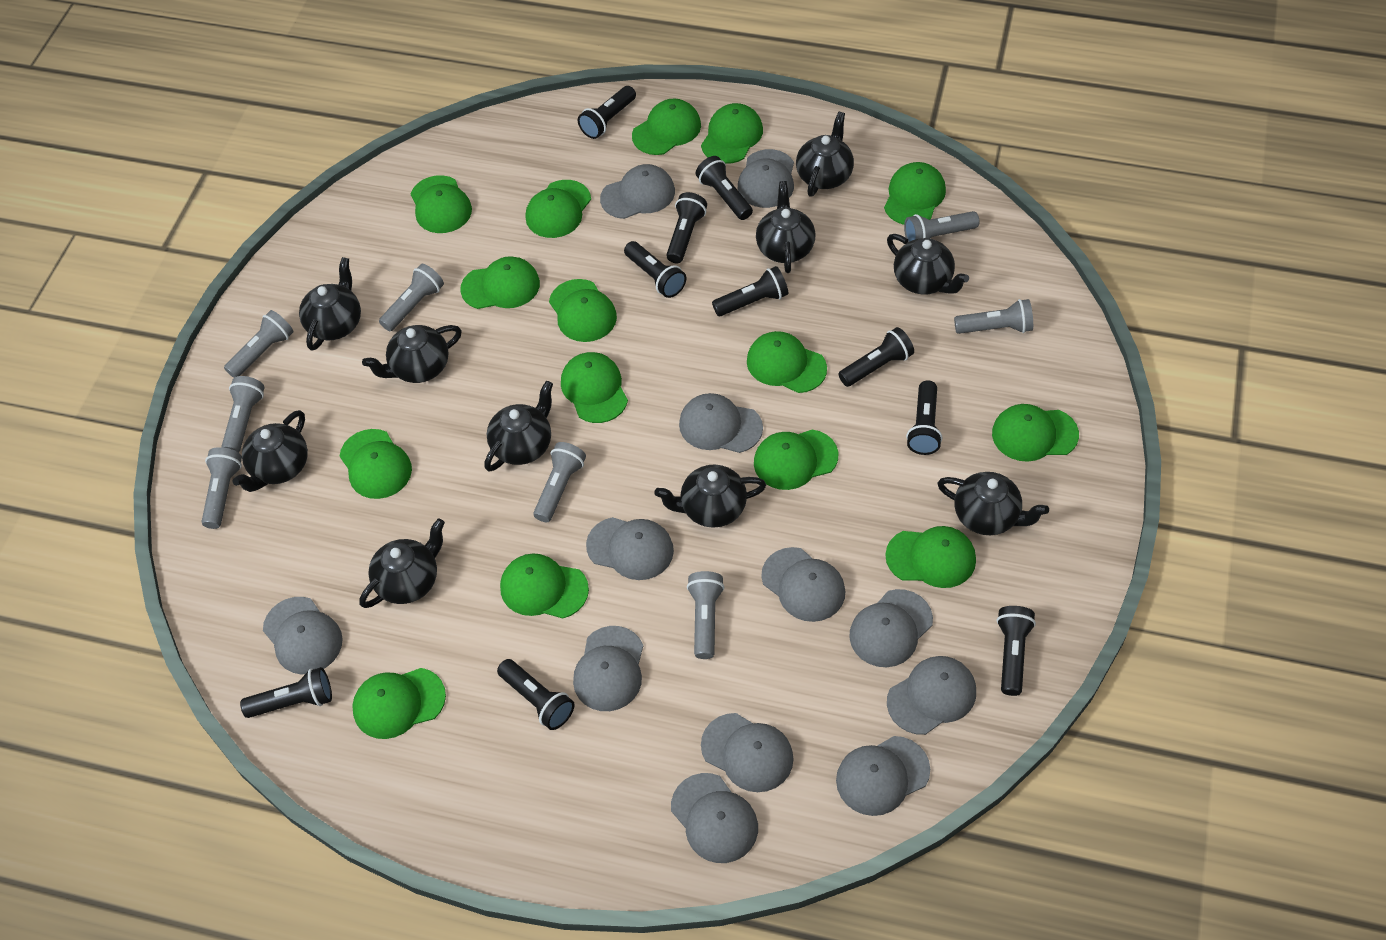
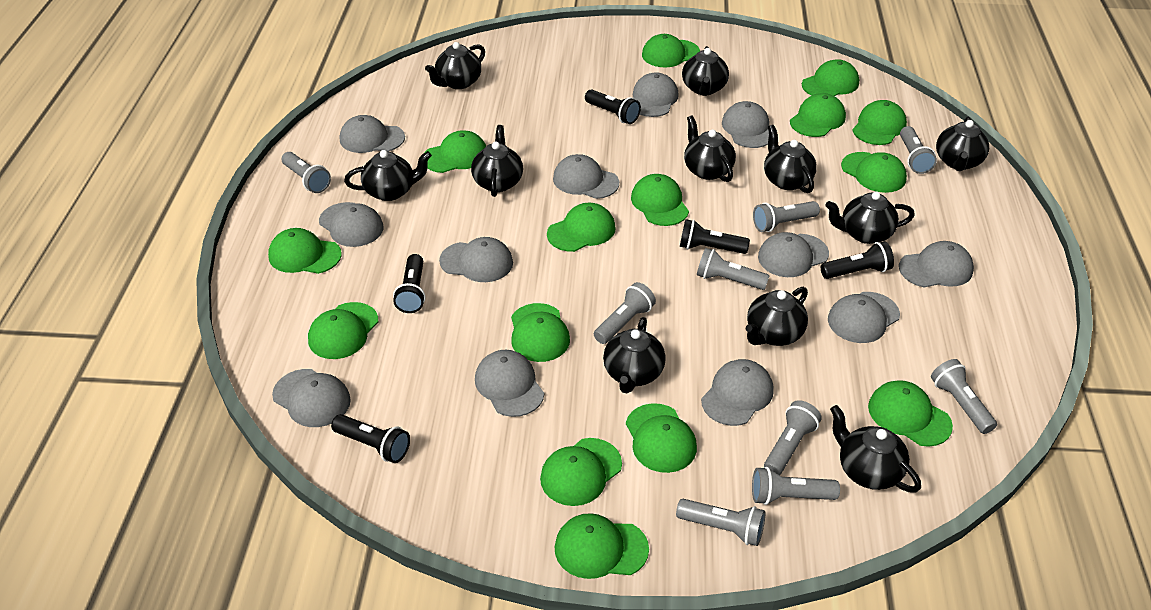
black flashlight: [240,667,332,718] [497,659,575,730] [578,86,636,139] [624,241,686,298] [666,192,707,263] [696,156,753,220] [712,266,788,316] [838,327,914,387] [906,380,942,455] [997,606,1036,696] = 10 -> [331,414,410,463] [393,254,425,313] [585,89,641,124] [680,219,750,254] [821,241,894,279] = 5
black teapot: [232,410,308,492] [299,257,361,350] [359,518,445,608] [362,325,462,383] [484,381,553,471] [654,464,766,528] [756,181,816,273] [796,112,854,197] [887,234,969,294] [937,472,1049,535] = 10 -> [344,150,432,201] [425,42,485,89] [471,125,523,197] [603,317,666,393] [682,46,729,96] [684,115,736,182] [746,287,808,346] [764,125,817,193] [825,191,915,244] [830,405,921,493] [936,117,989,171] = 11
grey flashlight: [202,447,242,529] [221,376,264,453] [224,310,294,378] [379,264,444,331] [533,442,586,522] [687,571,724,659] [904,211,979,242] [954,299,1033,334] = 8 -> [282,152,331,193] [594,282,656,344] [676,499,765,546] [697,248,769,290] [752,467,840,505] [753,201,820,232] [764,400,822,475] [900,126,937,174] [931,359,997,434] = 9

